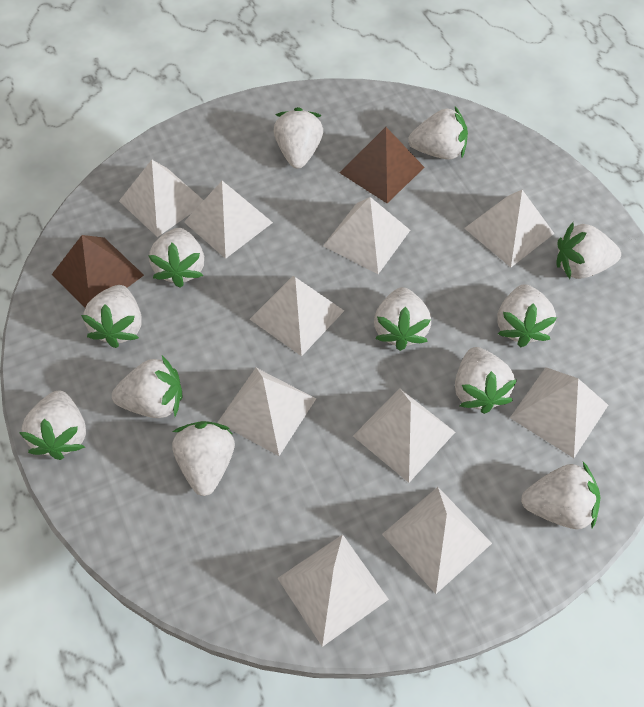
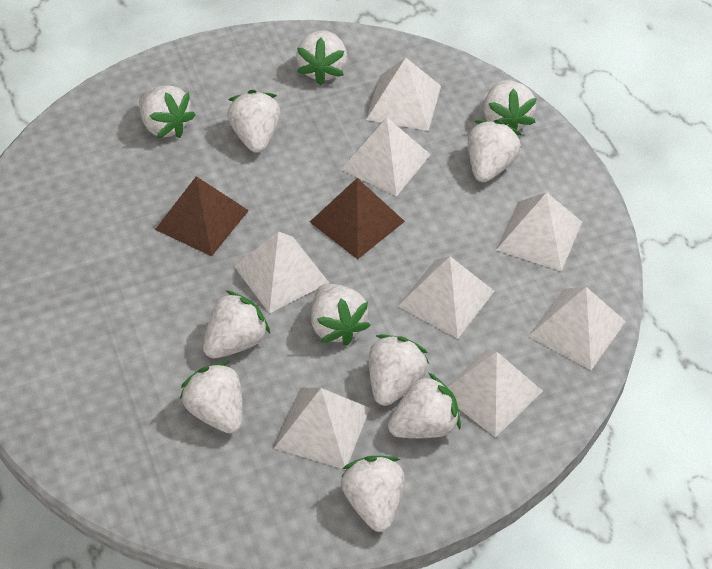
white pyramid: [119,160,204,237] [184,181,273,259] [217,368,316,456] [250,276,344,356] [277,534,389,647] [323,197,410,274] [353,388,455,483] [382,487,492,594] [464,190,554,267] [510,367,608,458] = 10 -> [234,231,329,314] [274,388,370,470] [341,118,431,197] [366,58,441,131] [398,256,494,339] [447,349,543,438] [496,192,582,271] [528,287,626,370] = 8
white strawberry: [19,391,86,460] [81,285,142,348] [112,356,182,418] [148,228,204,288] [172,421,235,496] [274,107,323,168] [374,287,431,351] [408,107,468,159] [455,347,517,414] [497,284,557,347] [521,462,600,529] [556,222,621,279] = 12 -> [139,86,195,139] [180,361,243,434] [203,290,270,358] [227,90,281,153] [296,30,347,85] [311,284,371,346] [341,456,405,532] [369,335,429,406] [388,372,461,438] [468,120,521,182] [484,80,537,130] = 11

